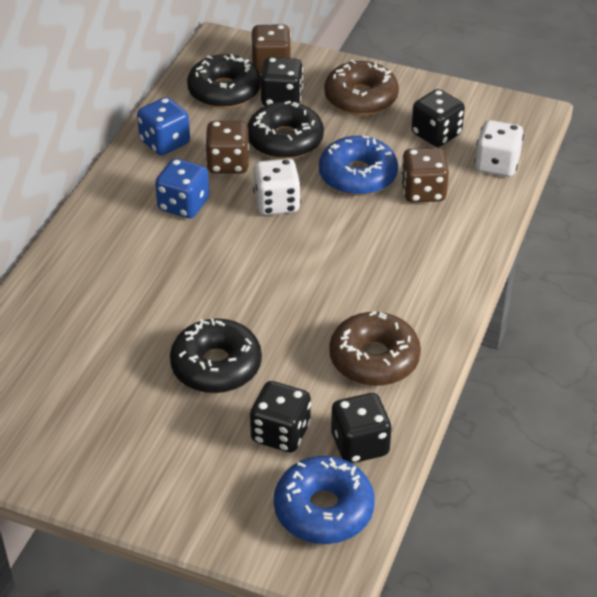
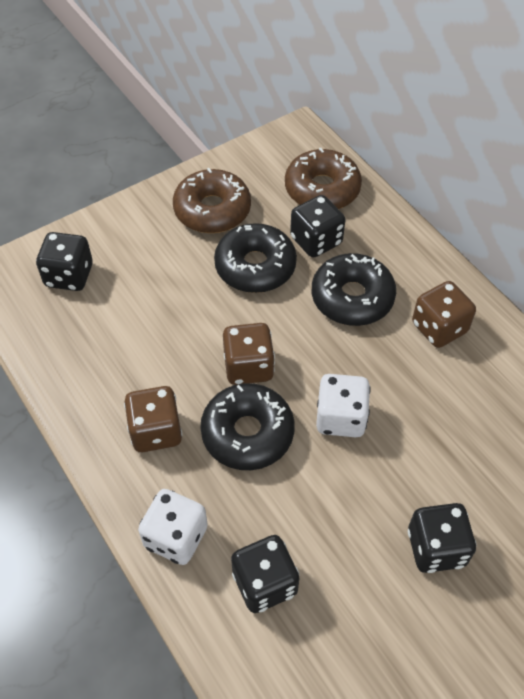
blue dice: [137,97,190,155] [155,158,209,218] = 2 -> none = 0
blue donut: [274,456,375,544] [319,136,398,196] = 2 -> none = 0

